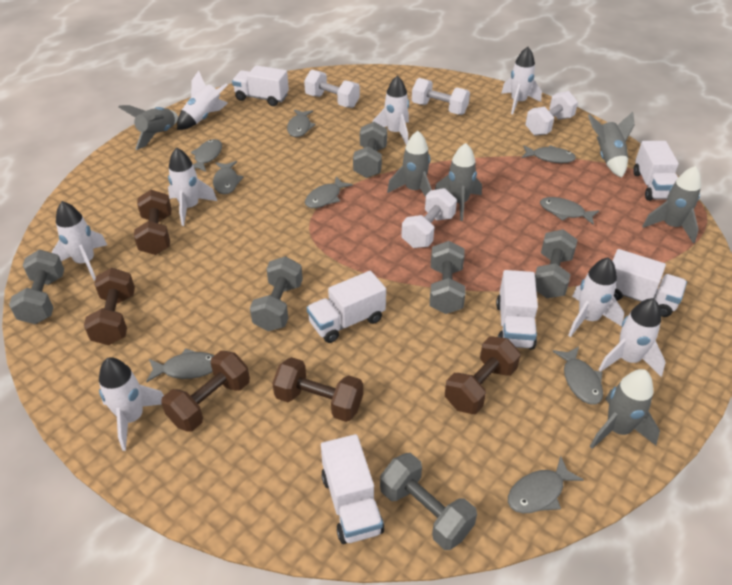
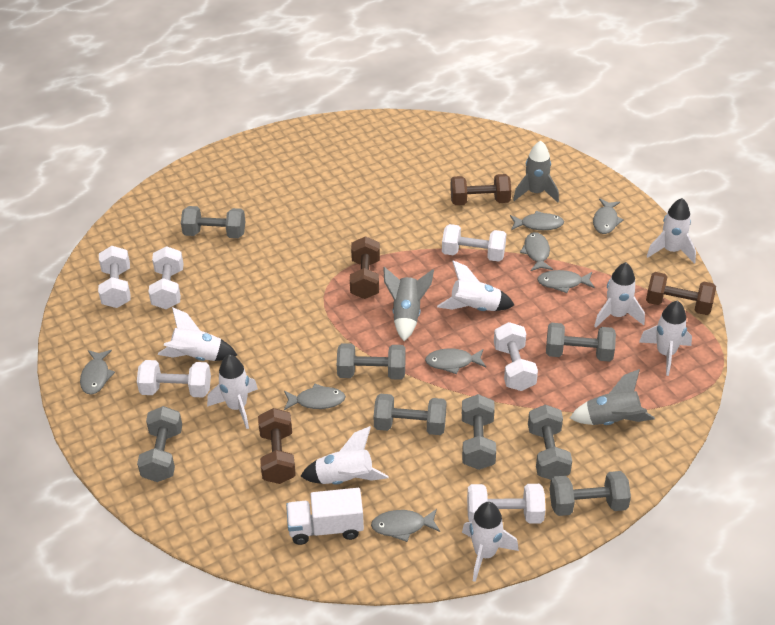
brown dumbbell: [84,268,135,345] [134,190,172,255] [161,351,250,432] [272,357,363,422] [445,336,521,414] = 5 -> [258,408,296,484] [350,236,380,299] [450,174,511,205] [646,272,716,315] = 4
grey dumbbell: [9,250,64,324] [250,256,303,331] [353,122,387,178] [380,453,477,550] [430,241,465,314] [535,229,577,298] = 6 -> [137,406,182,482] [181,206,245,238] [337,343,406,380] [373,394,447,435] [462,394,496,470] [528,405,572,480] [546,323,616,362] [550,471,631,516] = 8
grey fish: [146,348,215,382] [191,139,222,172] [213,161,244,194] [287,109,316,137] [305,176,353,208] [508,456,584,513] [522,145,576,163] [540,197,599,225] [552,346,603,405] = 9 -> [80,350,115,395] [284,384,346,410] [371,509,440,542] [425,349,486,374] [510,211,564,230] [520,232,553,271] [537,270,595,293] [593,199,624,234] = 8
grey rocket: [118,105,178,150] [387,131,432,197] [435,143,482,221] [588,112,634,178] [590,369,660,449] [642,166,701,244] = 6 -> [383,267,434,341] [513,141,559,202] [570,369,655,425] = 3
white dumbbell: [304,70,360,108] [401,188,457,248] [412,78,470,115] [525,91,578,136] = 4 -> [98,246,131,308] [137,360,211,398] [149,246,183,309] [442,224,506,262] [467,484,545,524] [494,322,538,391] = 6
white truck: [232,65,289,106] [307,271,386,343] [321,434,384,544] [496,270,538,350] [613,249,687,317] [633,141,679,201] = 6 -> [286,488,364,545] = 1

